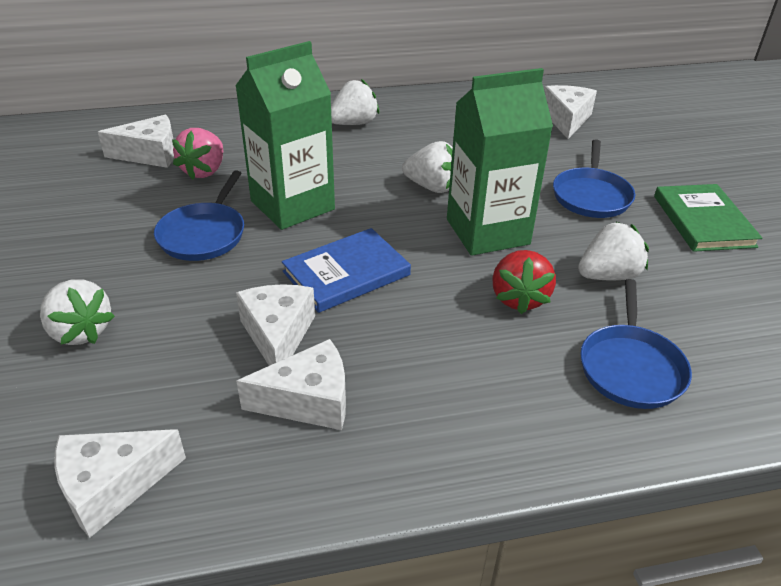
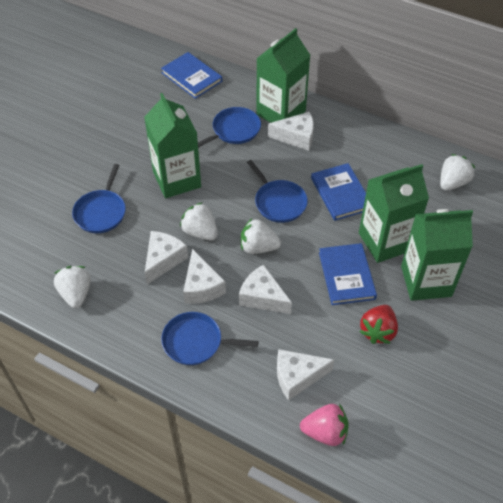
blue book: [282,228,411,313] = 1 -> [161,52,222,99] [311,163,366,221] [319,243,377,305] = 3
blue pan: [154,170,244,261] [553,139,635,218] [580,279,692,409] = 3 -> [72,164,126,233] [161,312,259,365] [198,107,261,148] [247,160,308,223] = 4
green book: [654,184,762,252] = 1 -> none = 0
green carton: [235,41,335,230] [447,68,553,256] = 2 -> [144,93,201,198] [256,28,310,123] [359,164,429,263] [401,209,473,301] = 4

